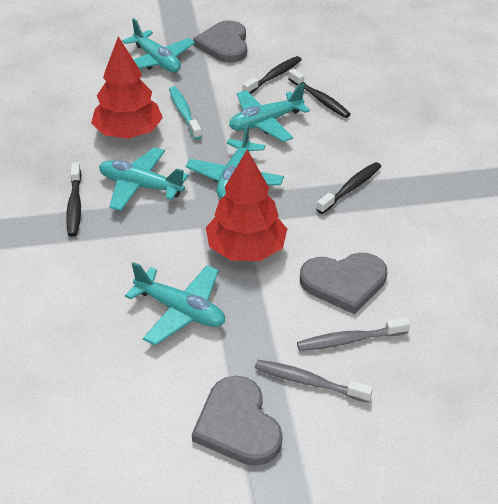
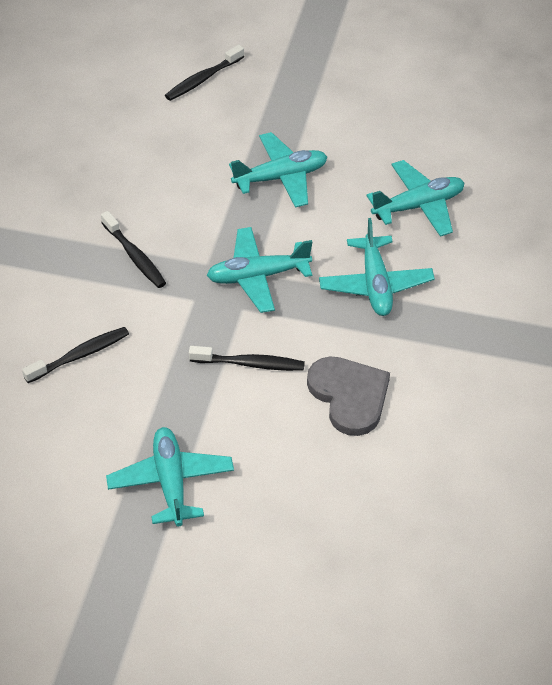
grey heart: [192,376,283,466] [193,20,247,63] [300,252,387,314] = 3 -> [307,356,390,436] = 1
grey toothbrush: [255,360,373,403] [297,318,410,351] = 2 -> none = 0
red tree: [91,36,163,139] [206,150,287,261] = 2 -> none = 0
turquoise toothbrush: [169,86,202,140] = 1 -> none = 0

